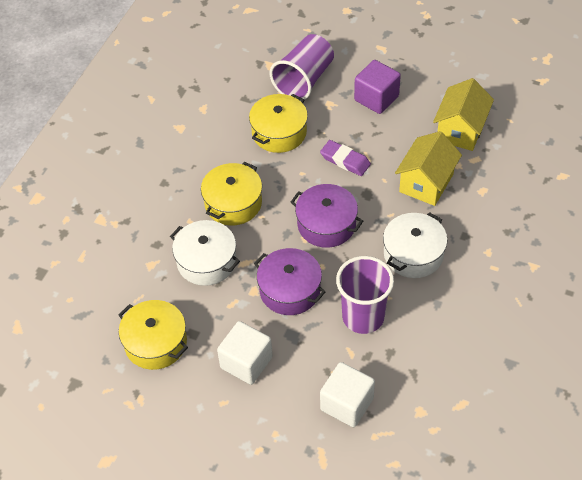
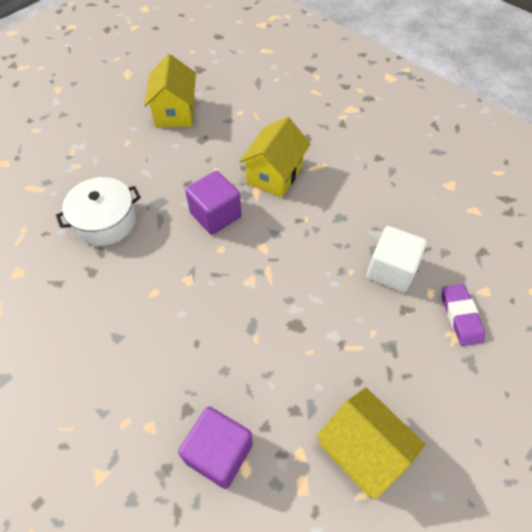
purple cube: [354,60,401,114] = 1 -> [178,406,253,489] [185,171,241,235] = 2
purple cup: [270,34,334,100] [336,256,394,334] = 2 -> none = 0
purple pot: [254,248,325,315] [291,184,363,248] = 2 -> none = 0
white cube: [217,321,273,385] [320,362,375,427] = 2 -> [366,226,427,292] = 1
white pot: [170,220,240,286] [383,212,447,278] = 2 -> [56,177,141,246] = 1
yellow house: [395,131,462,206] [433,78,494,151] = 2 -> [144,54,196,127] [239,117,311,197] [316,387,425,500] = 3
yellow pot: [119,300,188,370] [201,162,262,225] [249,94,308,153] = 3 -> none = 0

